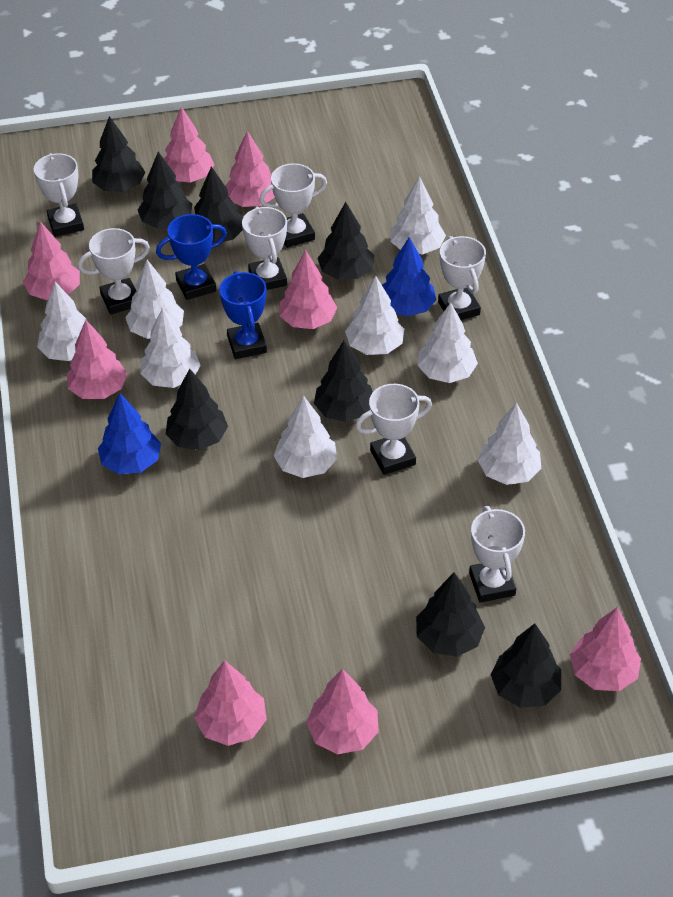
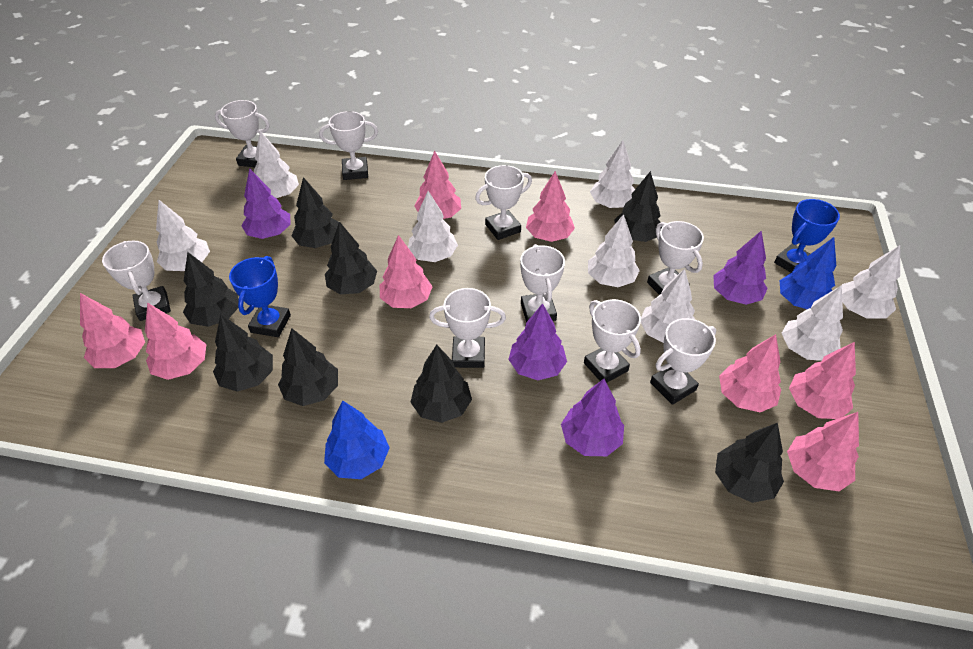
purple tree: none = 0 -> [241,168,291,239] [508,303,567,380] [561,379,624,456] [713,231,768,305] = 4
white trophy: [34,153,84,237] [78,228,150,315] [242,206,287,290] [259,163,327,248] [356,384,432,475] [438,236,486,320] [469,506,525,602] = 7 -> [102,241,171,321] [215,100,270,167] [319,111,378,180] [429,288,506,368] [475,165,532,240] [520,244,565,322] [584,299,641,383] [647,221,704,295] [650,318,716,405] = 9

